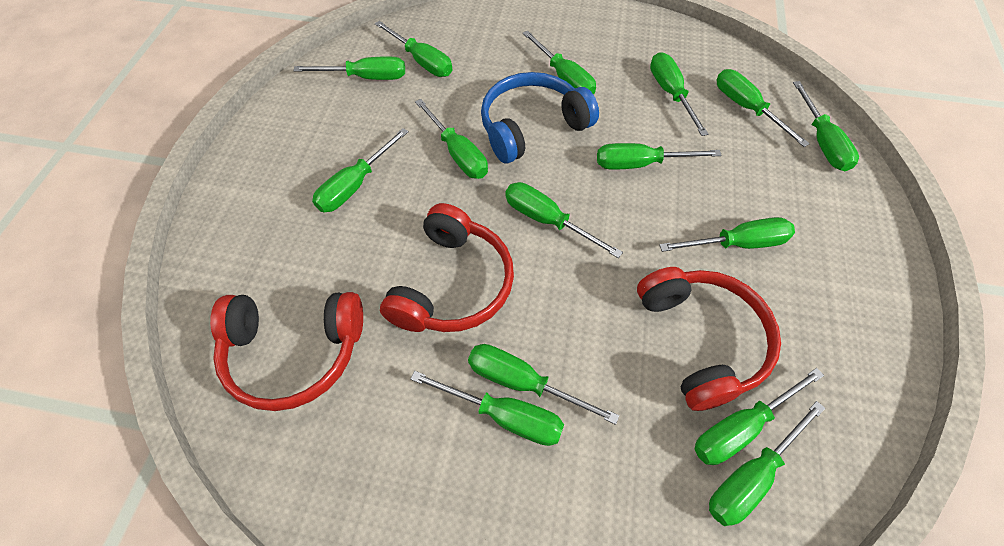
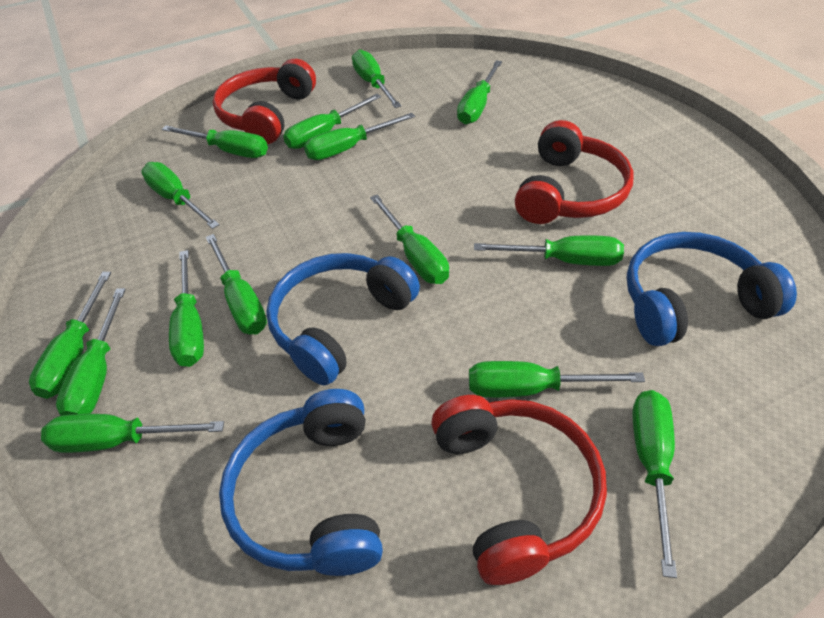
blue headphones: [481,72,599,163] = 1 -> [219,389,383,576] [266,253,420,385] [627,232,797,346] = 3

